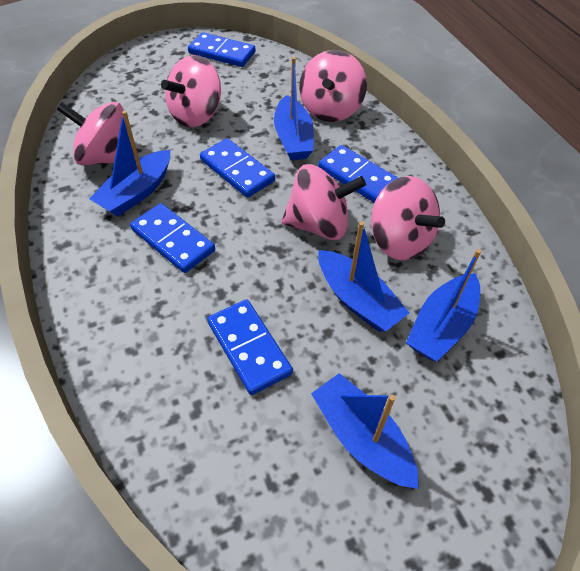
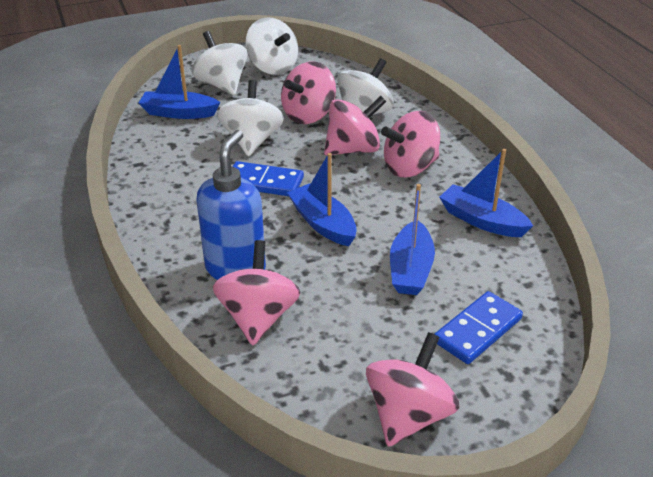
blue boat: [89,111,170,217] [274,57,314,160] [311,373,419,489] [318,221,409,332] [406,249,481,362] = 5 -> [139,45,221,119] [287,153,357,246] [390,184,435,295] [439,149,533,237] = 4
blue domino: [130,203,215,273] [188,32,256,67] [200,138,275,198] [207,299,293,395] [318,145,398,203] = 5 -> [232,161,304,196] [435,291,523,364] = 2
blue soap dispenser: none = 0 -> [197,130,266,280] = 1
white spinning top: none = 0 -> [192,31,248,95] [217,80,284,156] [245,17,298,75] [337,58,394,115] = 4

